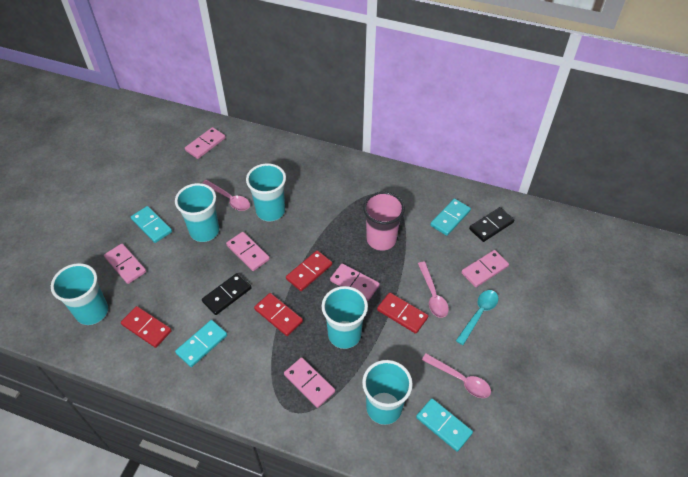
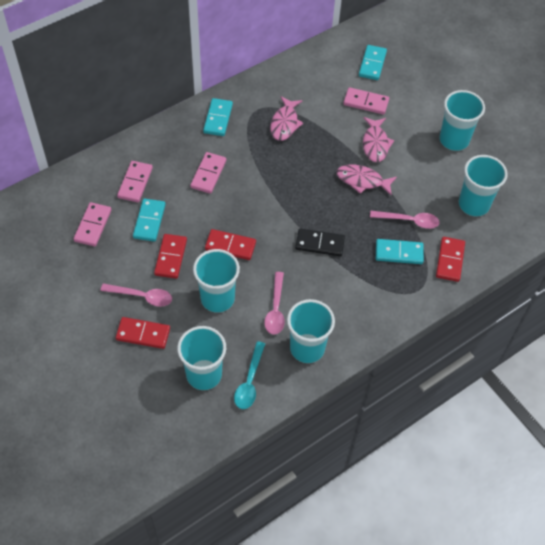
black domino: [202,273,252,315] [469,207,514,242] = 2 -> [295,228,345,257] = 1
pink cup: [363,192,405,251] = 1 -> none = 0
pink domino: [104,244,146,284] [185,127,226,159] [226,232,270,271] [284,357,335,408] [330,263,380,301] [461,250,509,287] = 6 -> [74,202,112,247] [117,161,153,202] [190,152,227,194] [343,87,389,115] = 4
pink fish: none = 0 -> [270,96,303,141] [337,164,397,196] [363,117,394,162] = 3

